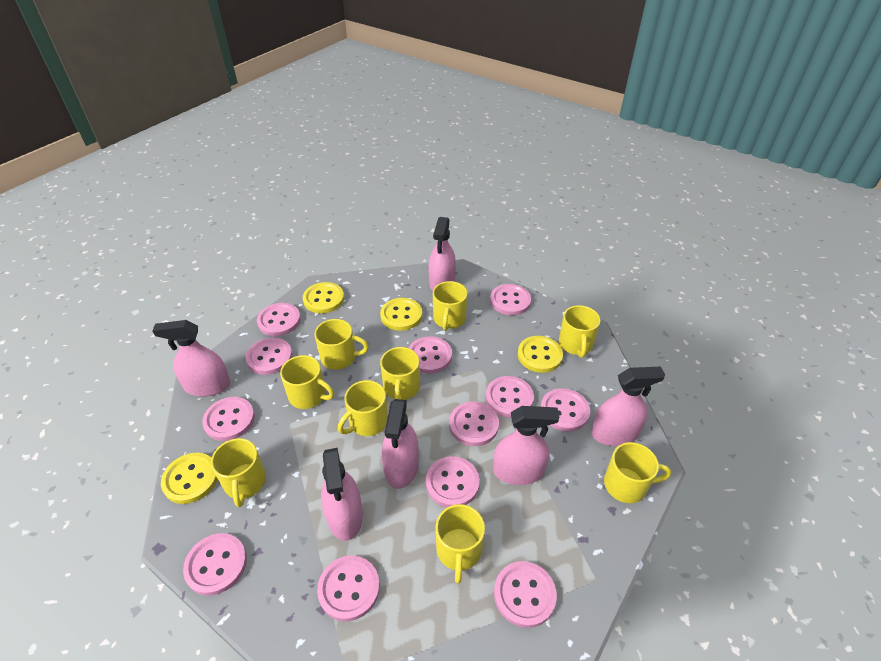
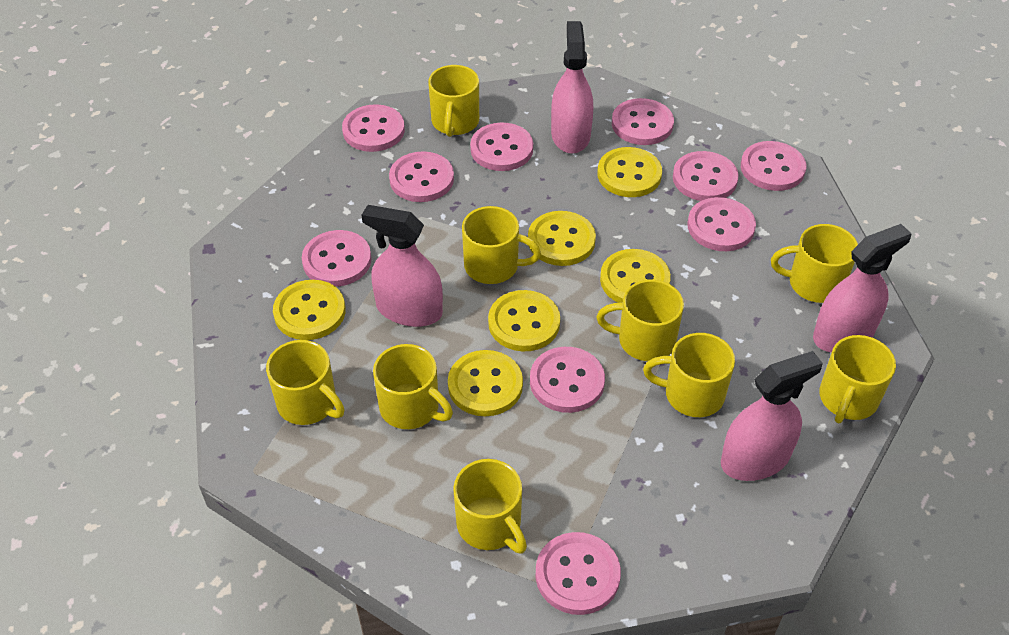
pink button: [183,533,247,596] [202,397,255,441] [246,337,292,375] [257,303,301,336] [317,556,380,621] [409,336,452,374] [426,456,480,508] [449,401,499,446] [486,376,534,418] [490,284,531,315] [494,561,557,628] [541,388,590,432] = 12 -> [302,230,372,287] [342,104,405,152] [389,151,454,202] [470,122,533,171] [530,347,605,413] [536,532,621,615] [612,98,674,145] [673,151,739,201] [687,197,756,251] [741,141,806,191] = 10
pink spray bottle: [153,320,230,396] [321,448,363,541] [382,399,419,489] [428,217,456,291] [493,406,559,485] [591,366,665,446] = 6 -> [362,205,443,327] [551,21,593,154] [721,351,823,481] [813,224,912,353] = 4
yellow button: [161,453,218,504] [303,282,344,313] [380,298,422,331] [518,336,563,373] = 4 -> [273,280,346,340] [448,350,523,416] [488,290,560,352] [528,211,596,266] [597,147,662,197] [600,249,671,303] = 6

